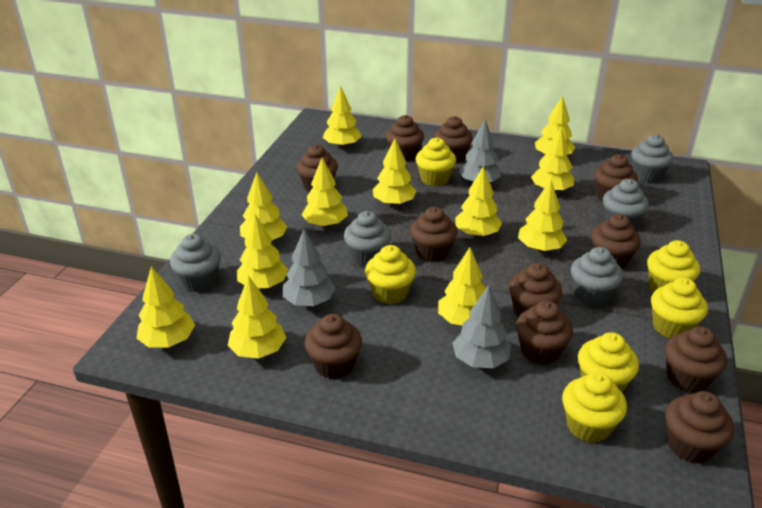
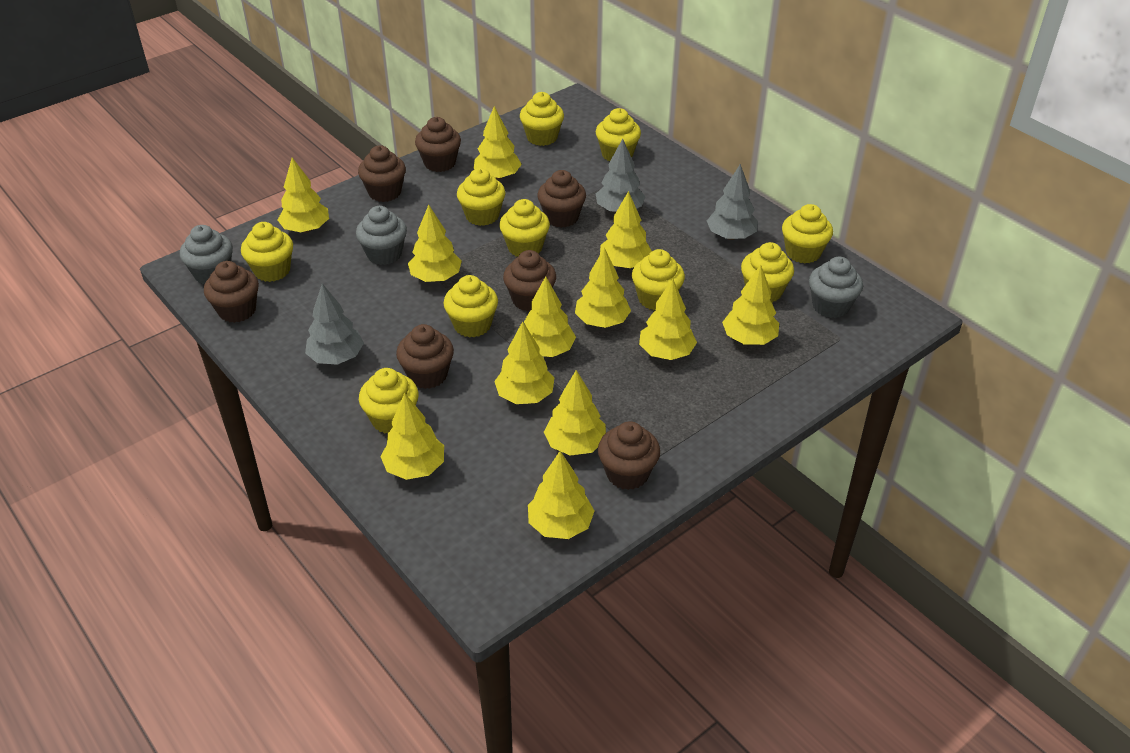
brown cupcake: [296,145,338,192] [305,314,362,379] [386,115,424,162] [410,207,457,262] [434,116,473,163] [509,263,562,317] [516,301,573,365] [591,214,641,269] [594,154,638,202] [665,326,727,393] [665,391,734,464] = 11 -> [204,261,259,323] [358,145,406,202] [396,324,454,389] [415,117,461,172] [503,250,556,311] [537,170,586,228] [598,421,660,490] = 7
grey cupcake: [170,234,221,292] [344,211,391,266] [571,247,623,306] [603,179,649,228] [631,134,673,183] = 5 -> [180,225,233,284] [356,206,407,265] [809,257,863,318] = 3
yellow cupcake: [365,245,416,304] [416,137,456,186] [562,372,627,443] [578,332,639,392] [647,240,700,292] [651,278,708,339] = 6 -> [241,222,293,282] [359,368,419,433] [443,275,498,338] [457,168,505,226] [499,199,550,257] [520,92,564,146] [596,108,641,161] [632,249,685,310] [741,242,794,303] [782,204,833,263] = 10

